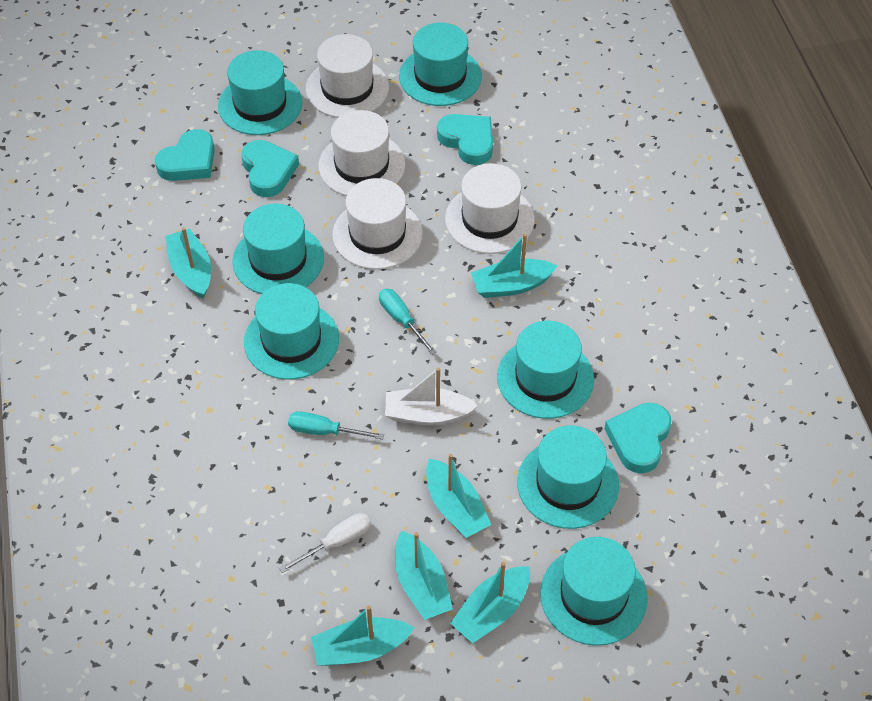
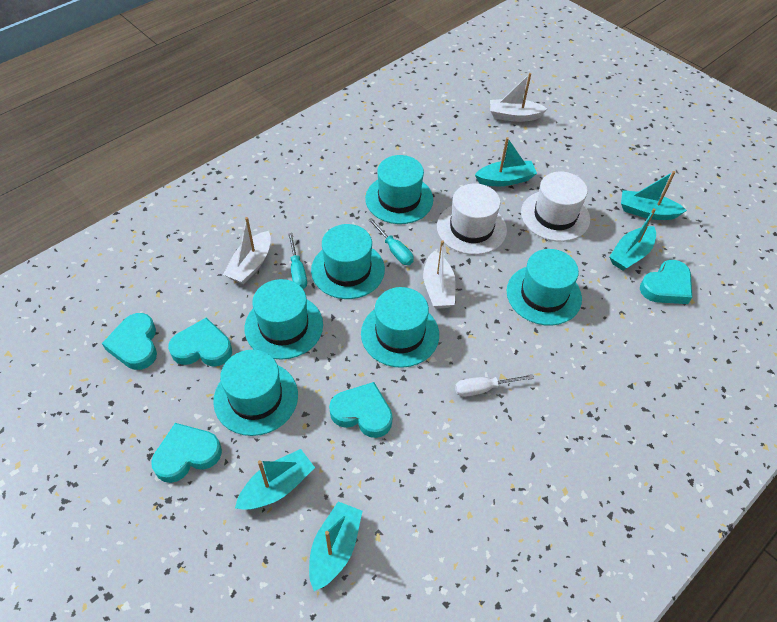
turquoise boat: [165,227,211,299] [311,606,414,666] [395,531,453,620] [426,454,491,538] [450,562,530,643] [471,234,557,298] = 6 -> [235,449,315,510] [309,502,362,591] [475,137,537,186] [610,208,656,271] [621,171,687,220] = 5
turquoise hat: [218,50,302,135] [232,204,324,294] [244,283,339,380] [399,23,482,106] [497,321,594,419] [517,425,619,529] [540,537,648,646] = 7 -> [213,350,298,436] [245,279,323,360] [311,224,385,299] [361,287,439,368] [365,155,433,224] [507,249,582,326] = 6
turquoise heart: [155,129,215,181] [241,140,299,197] [437,114,493,165] [605,403,671,473] = 4 -> [102,313,157,370] [151,423,222,483] [168,318,232,367] [329,382,393,438] [640,260,692,304] = 5
white boat: [385,368,478,426] = 1 -> [223,217,271,284] [423,240,456,309] [490,73,547,122] = 3
white hat: [306,34,389,118] [318,110,405,196] [332,178,423,269] [445,163,535,254] = 4 -> [437,184,507,255] [521,172,590,242] = 2

